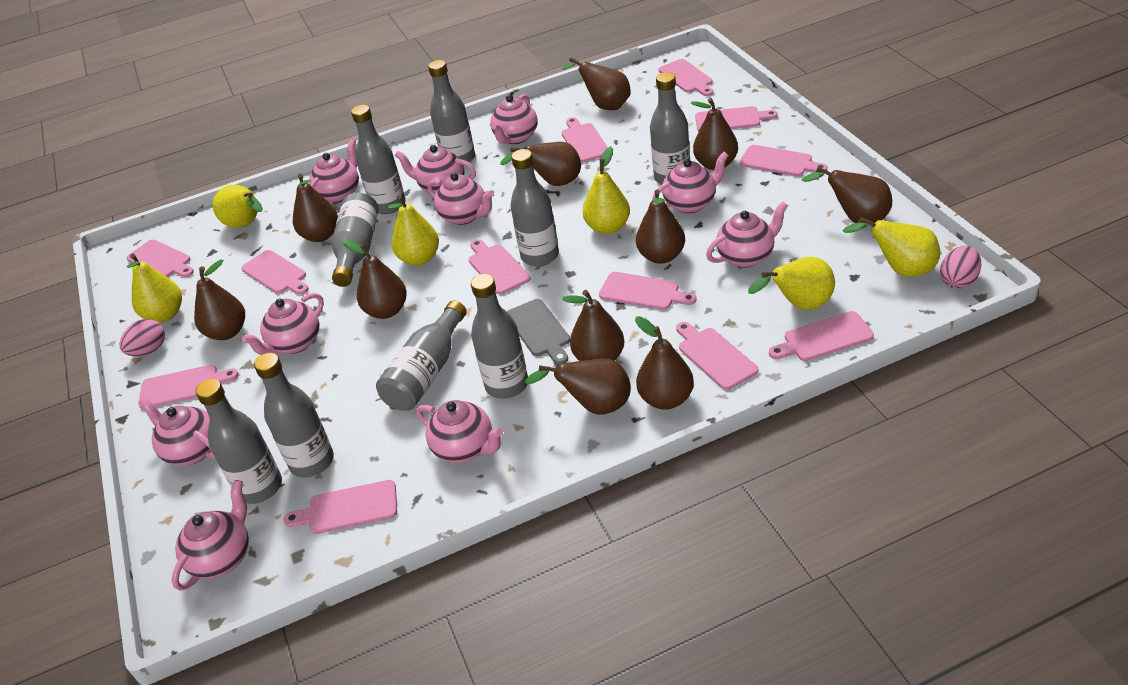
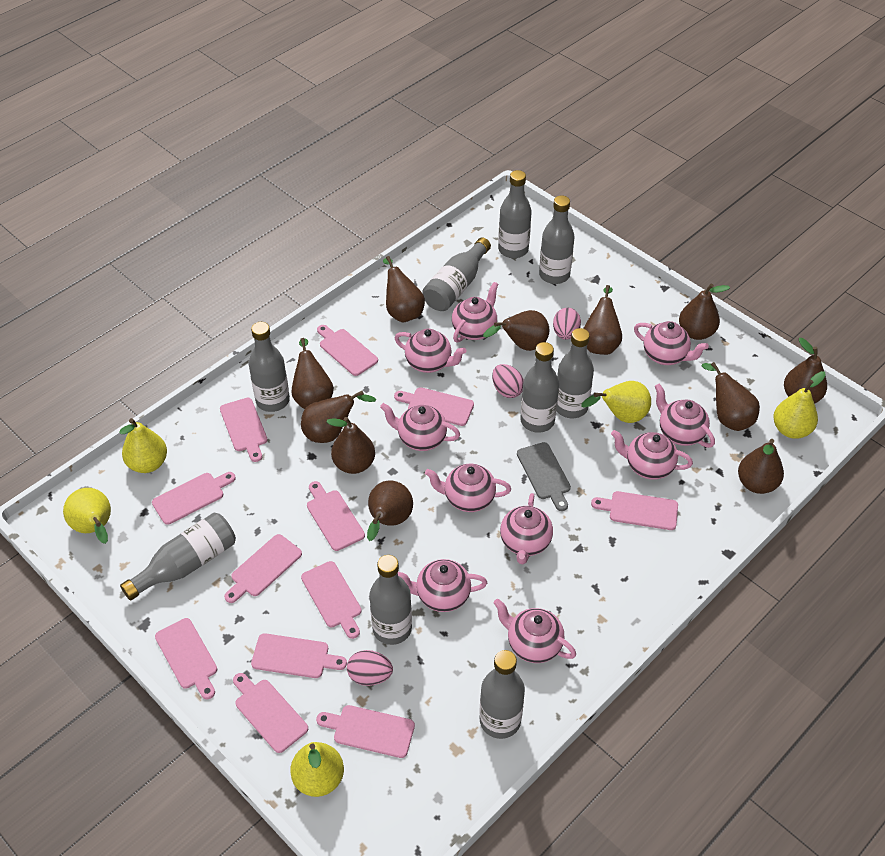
pink egg: [119,319,165,356] [940,246,981,289] = 2 -> [347,650,393,686] [492,364,524,398] [553,308,581,340] = 3
yellow pear: [127,253,182,322] [213,185,263,228] [387,195,439,266] [583,146,630,234] [748,257,835,310] [842,217,940,277] = 6 -> [63,488,111,544] [119,418,167,473] [290,742,344,797] [581,381,651,423] [773,371,826,439] = 5

